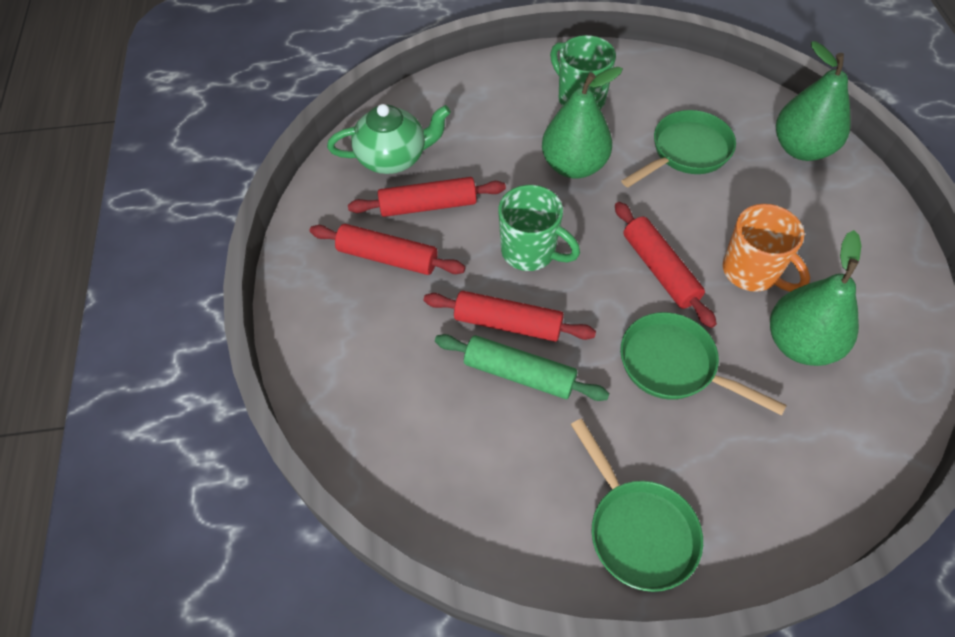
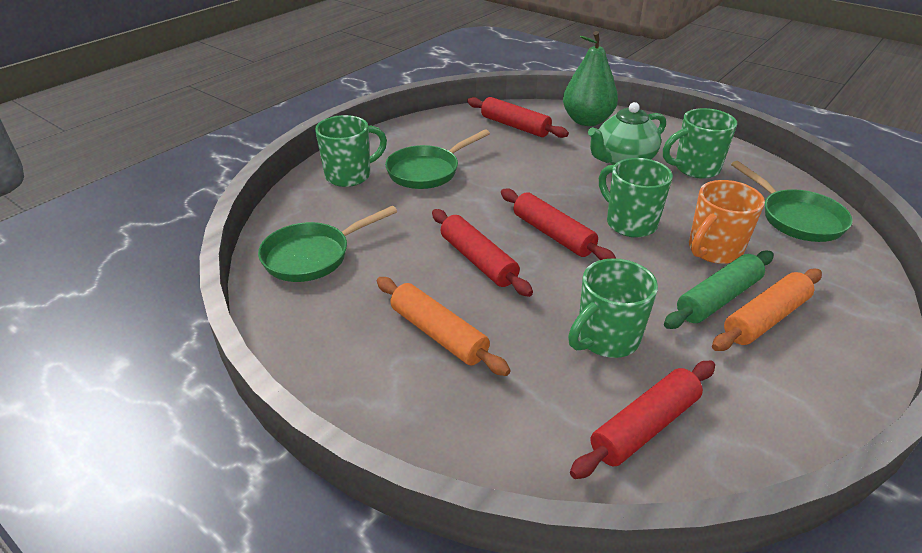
green mug: [498,185,580,271] [550,35,616,109] = 2 -> [315,115,387,187] [568,258,658,358] [599,158,673,238] [663,108,737,179] = 4
green pear: [542,67,623,179] [770,230,861,366] [776,41,851,161] = 3 -> [563,31,618,126] = 1
orange rolling pin: none = 0 -> [377,277,510,376] [712,269,822,351] = 2

